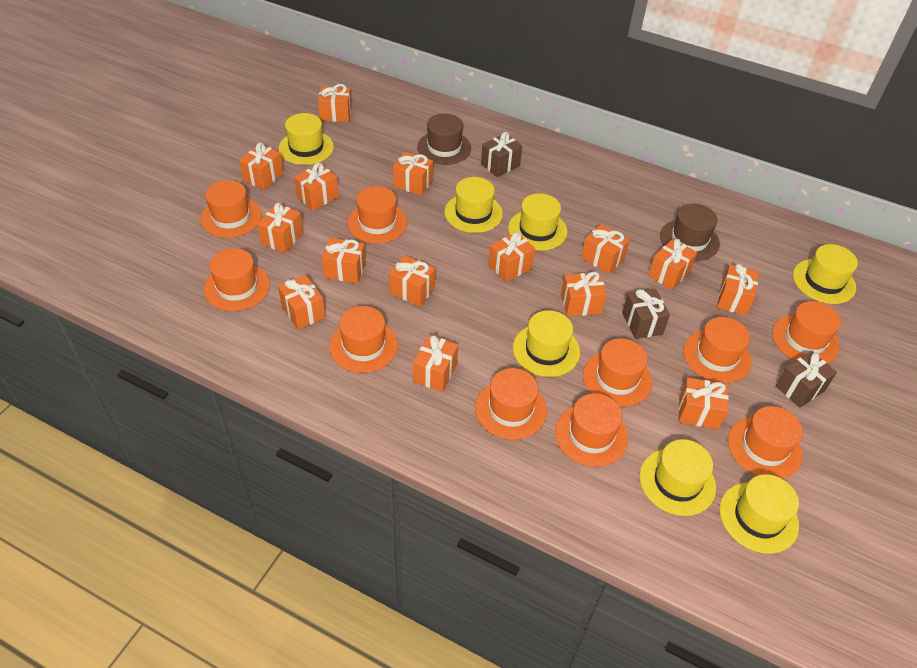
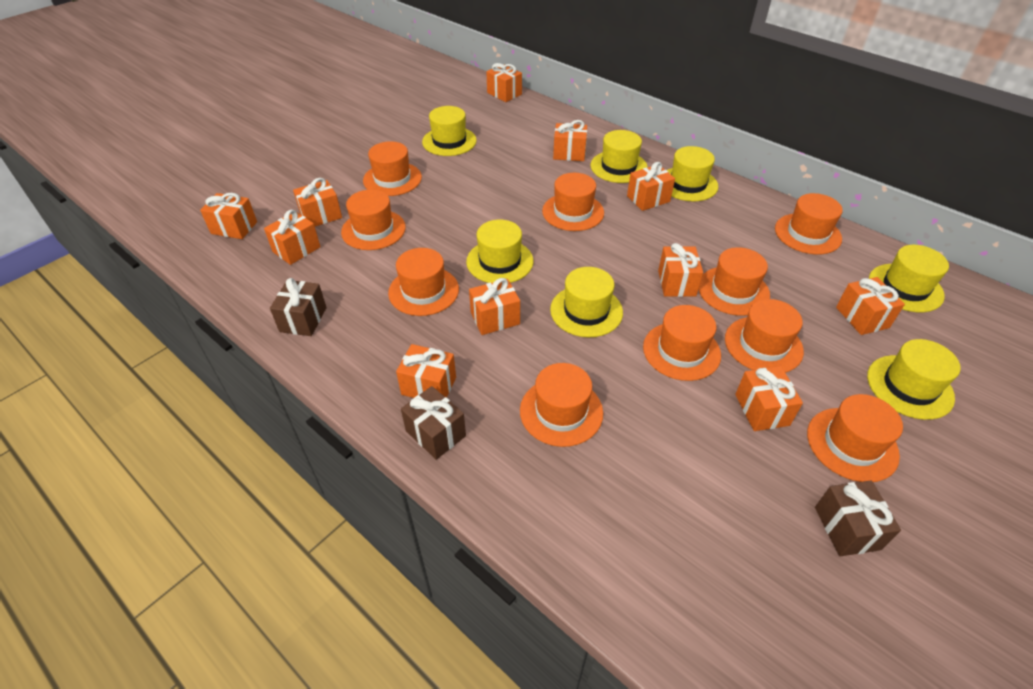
brown hat: [417,113,471,165] [660,203,720,261] = 2 -> none = 0
orange gift: [239,142,284,190] [257,203,303,253] [278,275,325,330] [294,163,339,211] [318,84,352,122] [322,238,366,284] [389,255,435,307] [393,152,433,196] [413,335,458,392] [488,232,535,282] [561,271,607,316] [581,224,630,274] [648,239,697,290] [678,378,728,430] [717,264,759,315] = 15 -> [200,193,257,239] [264,210,321,265] [293,178,342,226] [396,344,456,398] [469,278,520,335] [486,63,522,102] [553,120,587,161] [627,162,675,211] [658,243,703,297] [735,366,803,431] [836,277,905,335] = 11

